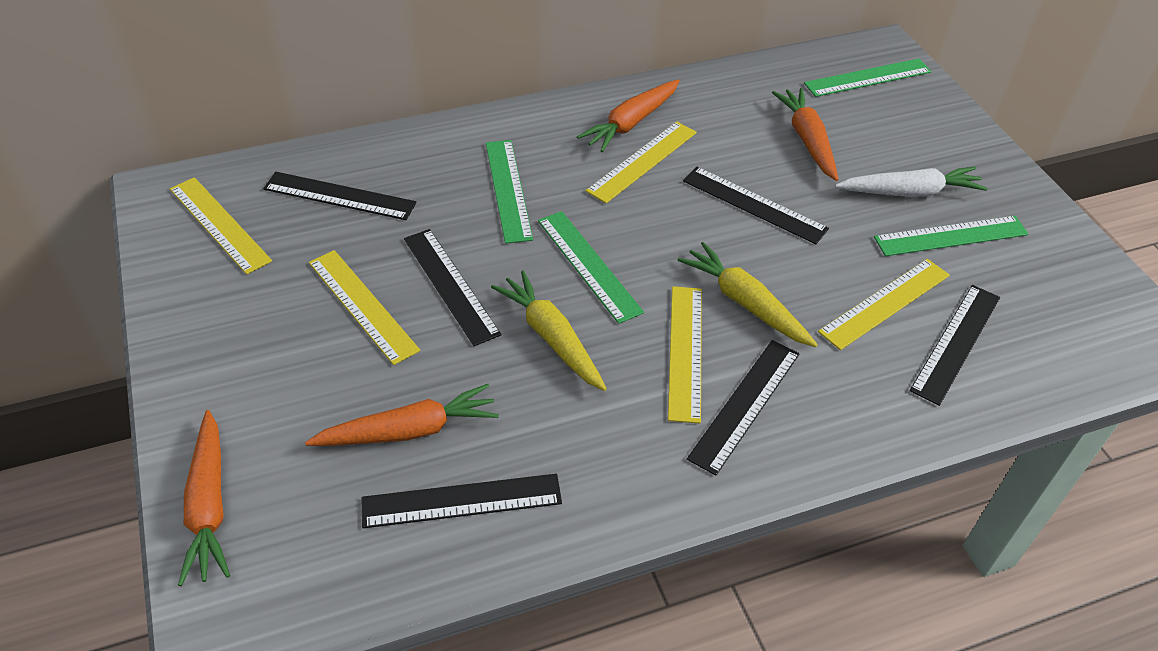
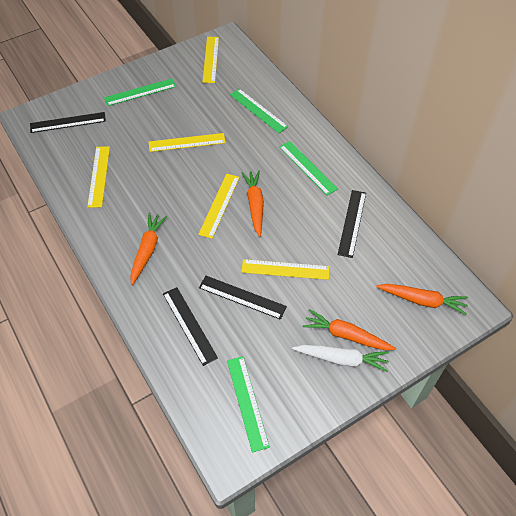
black ruler: [263,172,417,220] [362,474,562,528] [404,229,501,346] [683,167,829,244] [687,340,800,476] [910,285,1000,406] = 6 -> [30,112,106,133] [163,287,218,366] [199,276,287,320] [338,190,366,258] = 4
yellow carrot: [491,270,607,391] [677,242,818,347] = 2 -> none = 0

